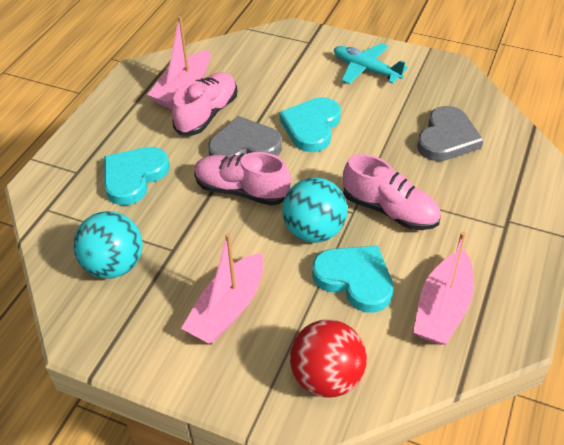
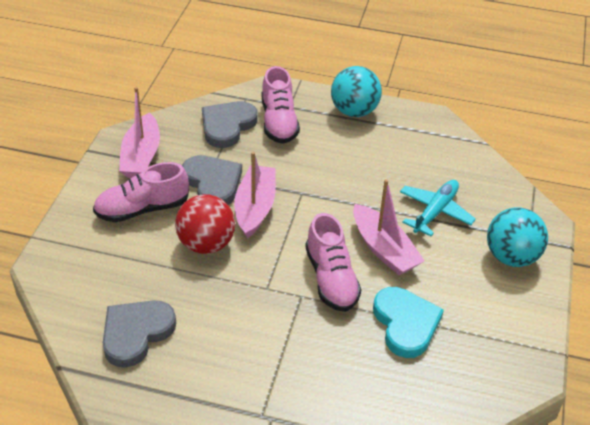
grey heart: [208,116,282,157] [417,106,484,161] = 2 -> [103,300,176,368] [182,155,242,205] [202,101,258,148] = 3
turquoise heart: [104,147,169,205] [279,97,341,152] [312,246,393,312] = 3 -> [373,287,444,358] = 1

